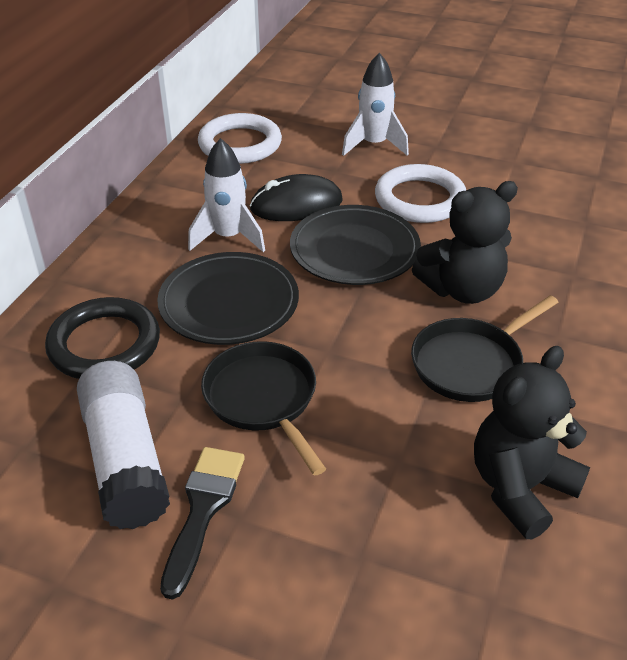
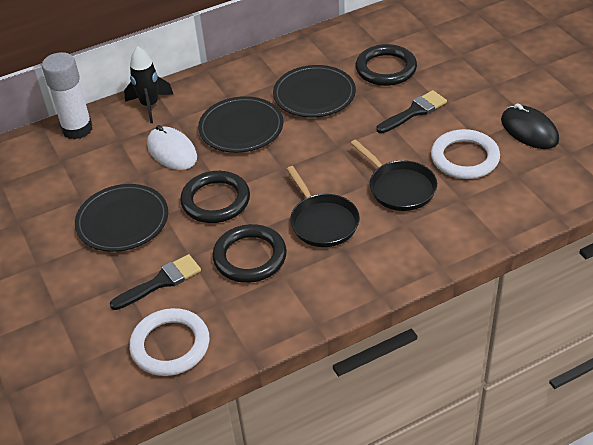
black brush: [160,447,245,600] = 1 -> [110,254,201,310] [377,90,447,133] = 2
black plate: [158,252,299,345] [290,205,421,285] = 2 -> [75,184,168,252] [198,96,283,153] [273,65,356,117] = 3
black ring: [45,297,160,379] = 1 -> [180,171,250,223] [212,224,287,283] [356,44,417,86] = 3
black rocket: none = 0 -> [124,46,174,123] = 1
black teddy bear: [412,181,518,304] [474,346,590,539] = 2 -> none = 0
white mouse: none = 0 -> [147,125,197,170] = 1
white rocket: [188,138,265,252] [342,53,409,156] = 2 -> none = 0

